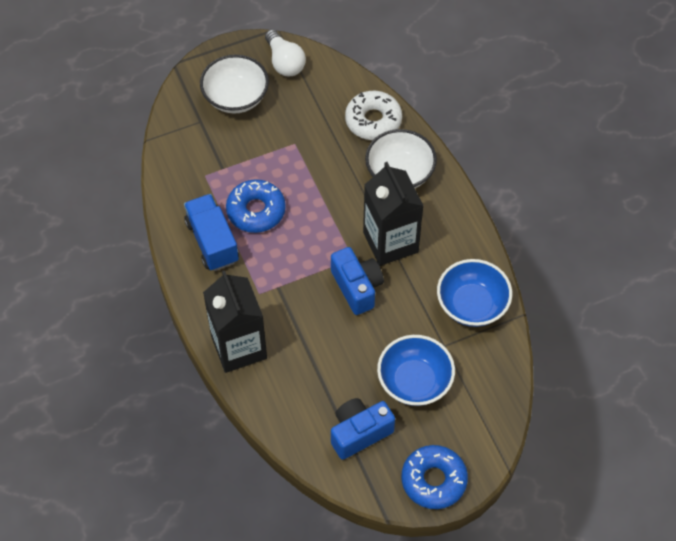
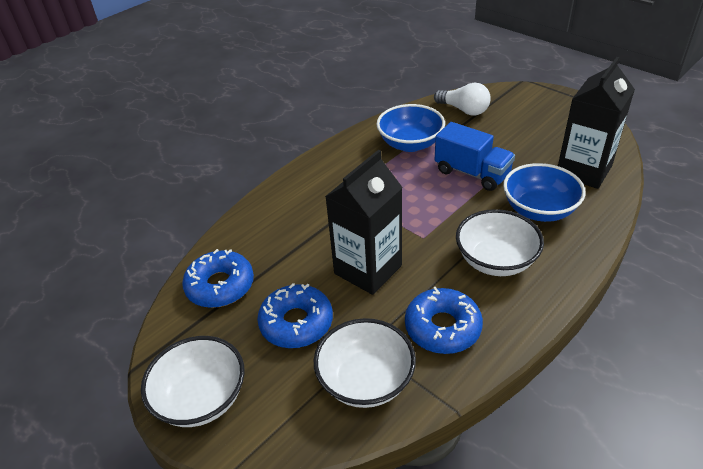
blue camera: [331,247,384,315] [331,398,395,460] = 2 -> none = 0
blue donut: [226,179,286,233] [401,445,468,509] = 2 -> [182,249,254,308] [257,283,333,348] [405,287,483,354] = 3
white bowl: [200,54,269,114] [365,129,437,188] = 2 -> [141,336,245,427] [314,318,416,408] [456,209,544,276] = 3
white donut: [345,91,402,140] = 1 -> none = 0

